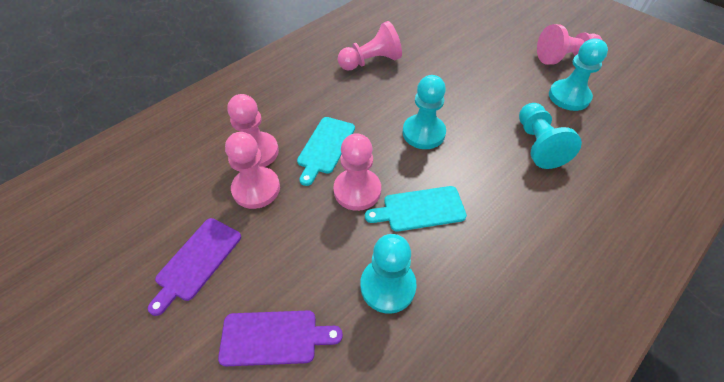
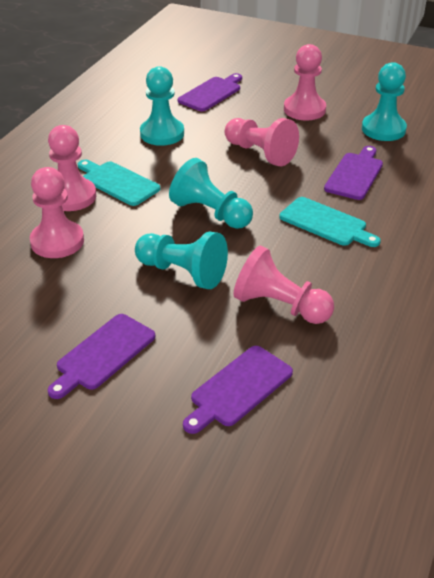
purple cutting board: [148,218,241,316] [218,311,343,366] = 2 -> [48,314,155,399] [178,73,242,111] [183,346,293,434] [324,146,383,200] = 4

